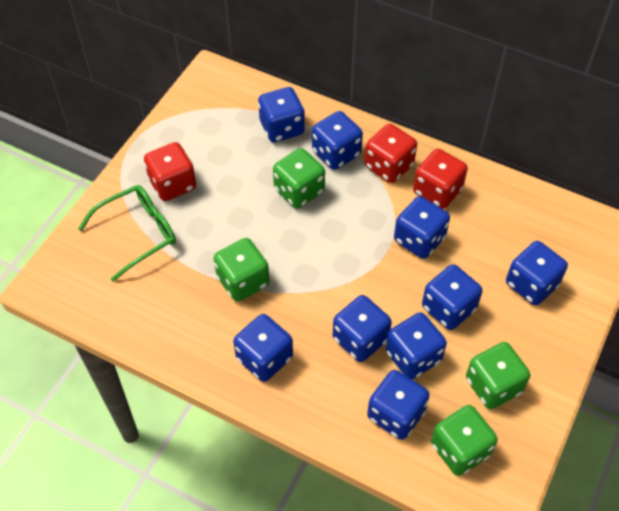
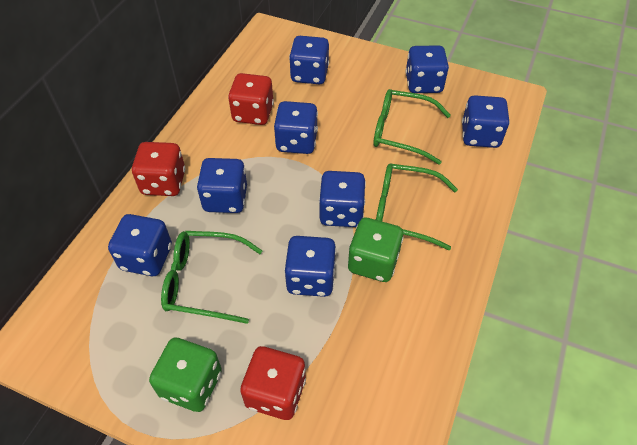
blue dice: [233,314,293,382] [258,87,305,142] [312,111,363,170] [333,295,392,362] [367,370,430,440] [386,312,447,379] [394,196,450,259] [422,264,482,330] [506,241,568,305] = 9 -> [108,214,172,276] [197,158,247,213] [274,101,318,154] [284,236,336,297] [289,36,329,84] [319,171,366,227] [405,45,449,93] [462,95,510,148] = 8
green dice: [214,238,269,302] [273,148,325,209] [431,405,498,476] [466,342,530,409] = 4 -> [149,337,222,412] [348,218,404,282] = 2
green glasses: [78,185,176,282] = 1 -> [161,231,263,324] [373,89,451,165] [376,164,458,250] = 3

